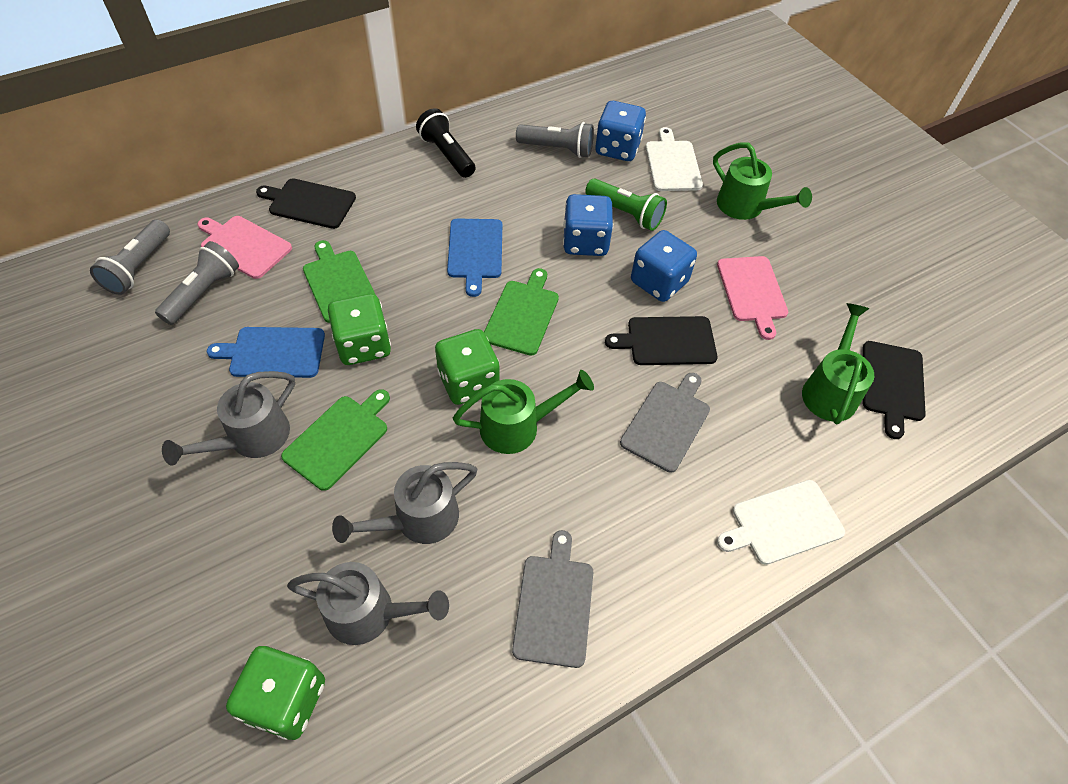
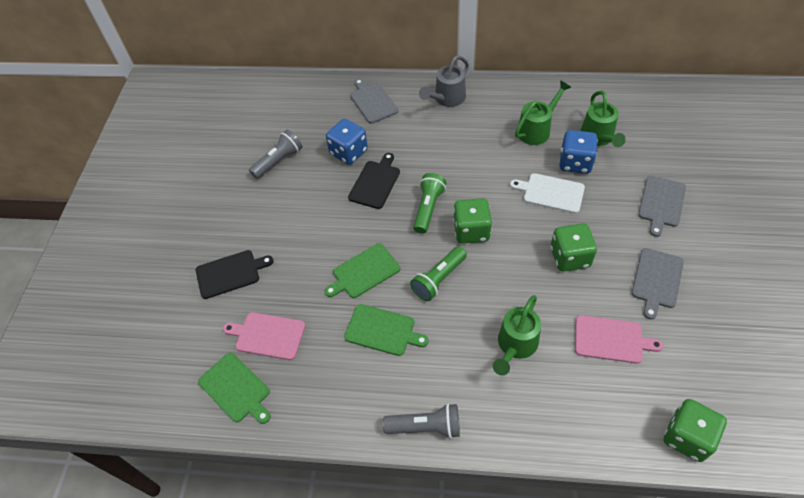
black cutting board: [256,178,356,229] [605,316,718,365] [863,341,926,439] = 3 -> [196,250,274,299] [348,153,400,209] = 2
black flashlight: [416,108,476,178] = 1 -> none = 0
blue cutting board: [207,327,325,378] [447,219,502,297] = 2 -> none = 0
blue dice: [563,194,613,256] [595,101,646,161] [631,230,697,302] = 3 -> [326,119,368,165] [560,130,598,174] = 2
green flashlight: [585,179,667,231] = 1 -> [410,246,467,301] [413,173,446,234] = 2
grey cutting board: [512,530,593,668] [620,373,710,473] = 2 -> [350,79,399,124] [632,248,684,320] [638,176,686,237] = 3
grey flashlight: [90,220,170,295] [155,241,239,325] [516,122,594,158] = 3 -> [249,130,302,179] [383,403,460,439] = 2
grey watering can: [162,371,295,466] [287,562,449,645] [332,462,477,544] = 3 -> [419,55,469,107] = 1
white cutting board: [645,127,703,191] [717,480,845,565] = 2 -> [510,173,585,213] = 1

